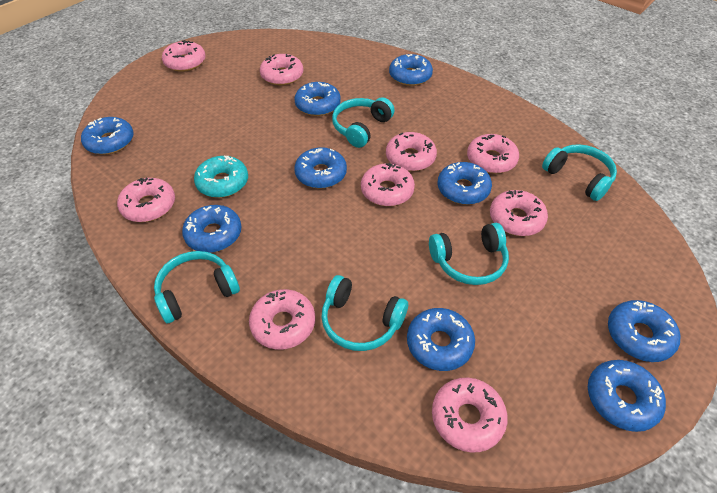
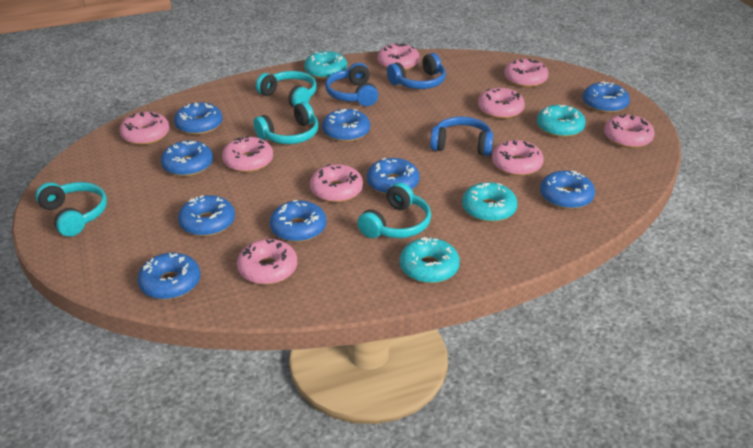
blue headphones: none = 0 -> [325,63,378,106] [387,53,446,89] [430,117,493,156] = 3
turquoise donut: [194,156,248,198] = 1 -> [304,51,347,79] [400,237,460,283] [462,182,517,222] [537,105,586,137] = 4
turquoise headphones: [154,251,240,323] [321,275,408,351] [332,98,395,148] [429,223,509,285] [542,144,617,201] = 5 -> [35,182,107,237] [253,102,319,144] [256,71,317,107] [357,183,431,238] = 4

